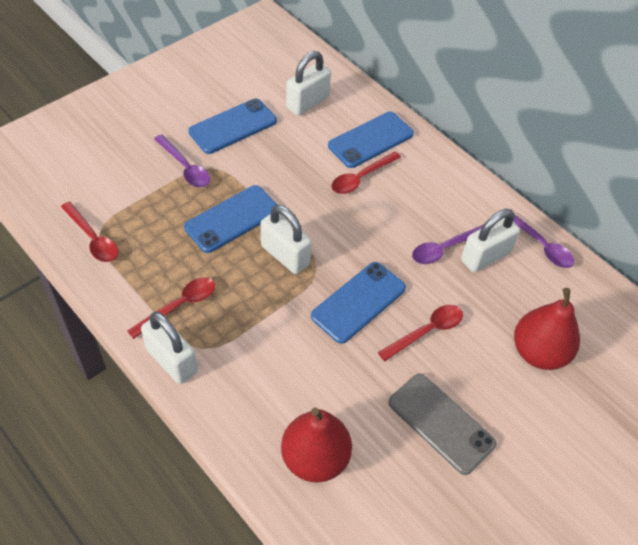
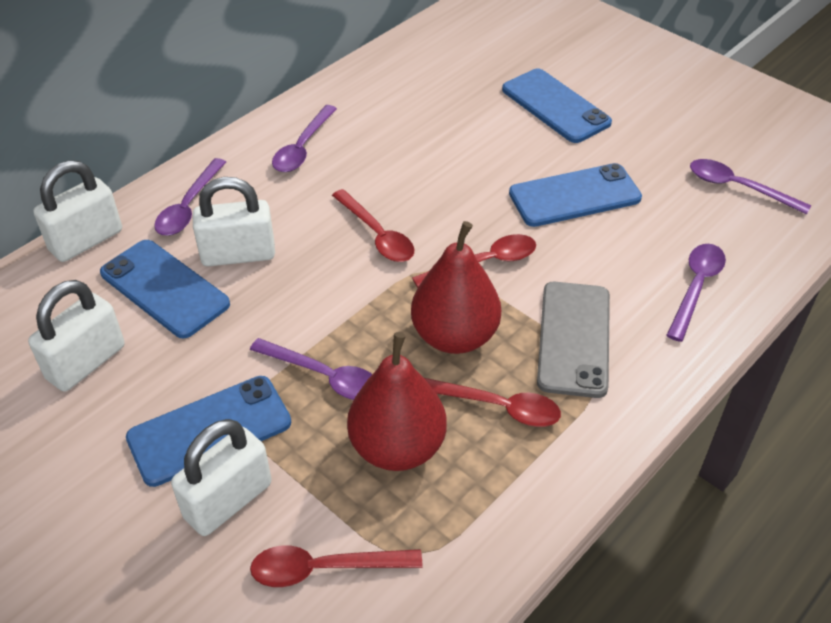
purple spoon: [154,134,210,187] [412,225,483,264] [506,208,574,268] = 3 -> [154,158,226,236] [250,338,372,400] [272,105,337,172] [666,244,726,342] [690,159,811,215] = 5

